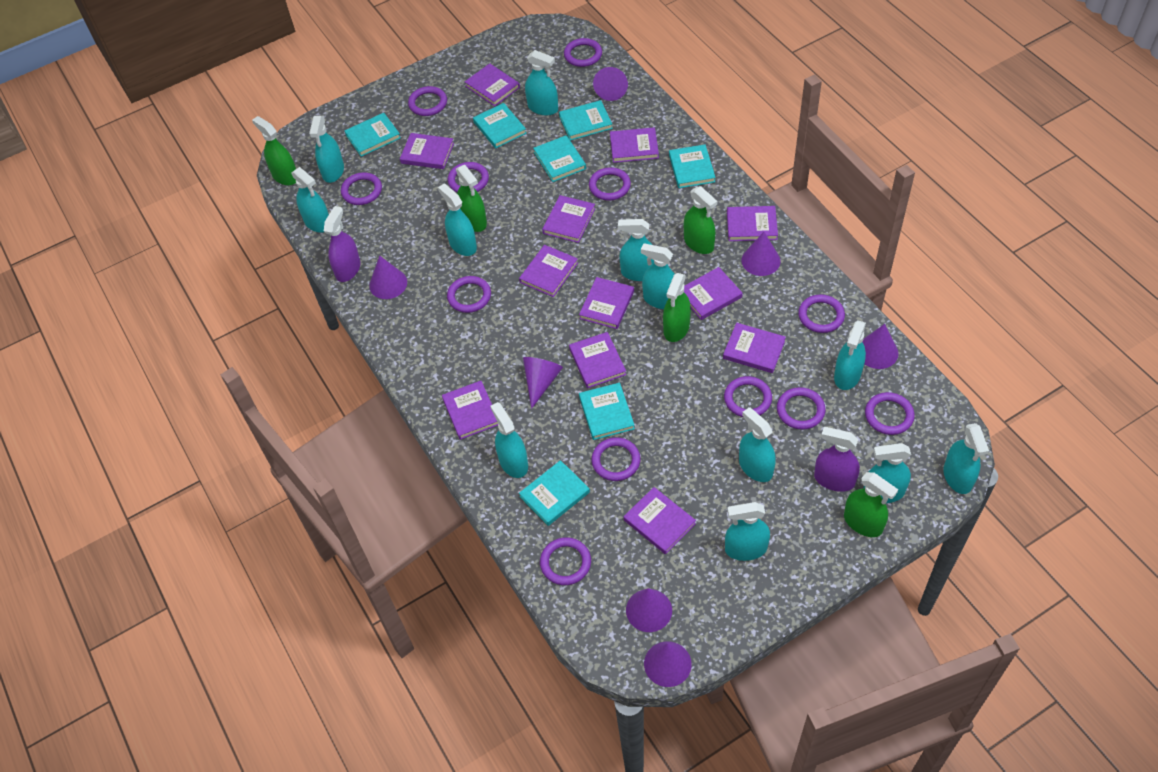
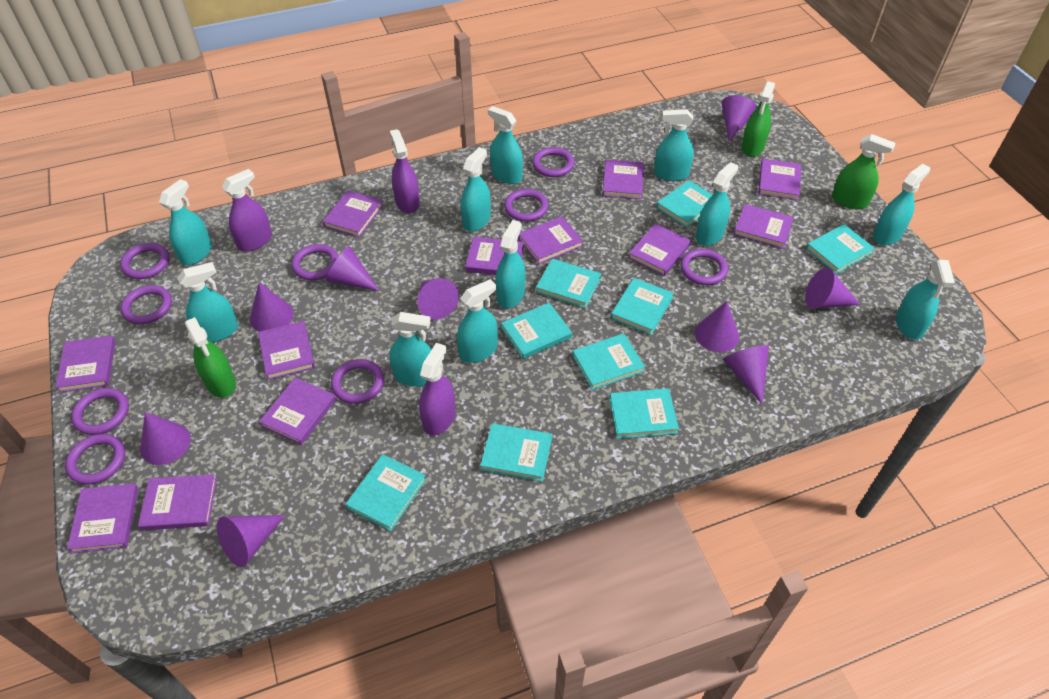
green spray bottle: [252,116,296,185] [456,165,487,232] [663,273,691,342] [684,186,717,254] [844,472,898,537] = 5 -> [185,317,236,398] [741,81,775,157] [832,134,895,209] = 3
purple cone: [369,256,407,299] [523,357,563,409] [593,67,628,101] [626,588,672,632] [644,642,692,687] [742,232,780,276] [862,324,898,369] = 7 -> [140,412,191,465] [216,515,285,567] [250,282,294,332] [326,246,380,291] [417,278,459,319] [695,301,739,352] [721,95,757,141] [723,345,769,404] [805,268,861,309] = 9
purple ring: [341,172,382,205] [408,86,447,116] [447,276,491,313] [448,162,489,192] [540,537,591,585] [564,38,602,67] [589,167,631,201] [591,437,640,481] [724,376,772,417] [777,387,825,430] [798,295,845,333] [865,392,915,435] = 12 -> [65,434,125,485] [71,388,129,435] [120,243,170,279] [120,285,172,324] [291,244,339,280] [331,359,384,404] [504,189,549,222] [532,147,574,177] [680,249,728,285] = 9
purple spray bottle: [324,206,360,282] [814,427,860,492] = 2 -> [222,169,272,252] [390,129,420,213] [419,343,456,436] = 3
turquoise book: [345,113,401,157] [473,103,527,148] [519,460,590,526] [533,135,586,182] [559,100,613,141] [579,383,635,440] [669,144,716,188] = 7 -> [346,454,426,531] [480,423,552,482] [501,303,572,359] [536,258,601,308] [572,333,645,390] [609,388,679,439] [611,278,674,335] [656,180,713,228] [806,224,875,274] = 9
turquoise spray bottle: [292,167,329,233] [309,116,344,183] [438,184,477,256] [490,402,528,478] [525,50,558,115] [618,219,654,281] [641,243,675,309] [725,502,770,561] [739,407,776,482] [834,321,866,390] [864,443,911,503] [943,423,989,494] = 12 -> [159,179,212,265] [178,262,238,343] [389,312,432,387] [457,279,498,363] [461,147,491,231] [488,106,523,184] [496,220,526,308] [654,109,694,181] [696,162,738,246] [873,164,930,246] [896,260,955,340] = 11

